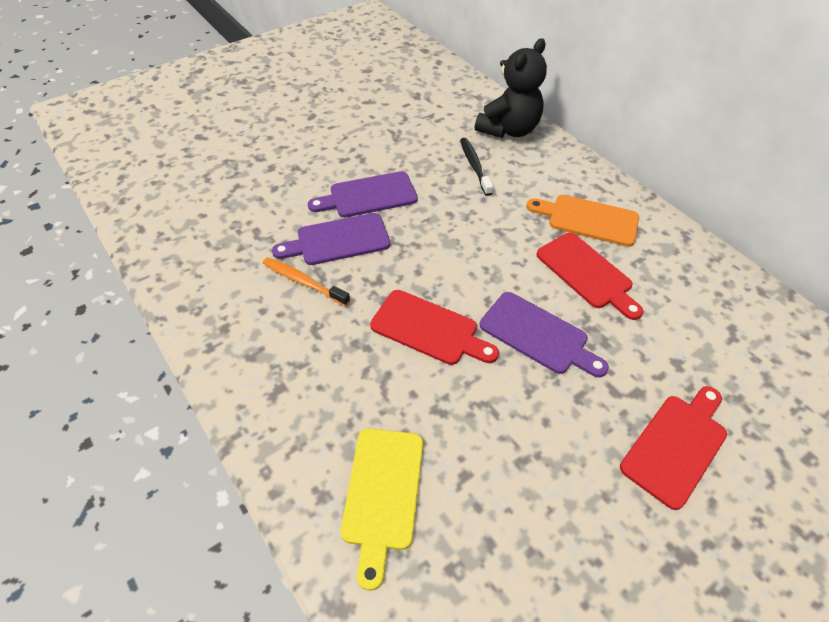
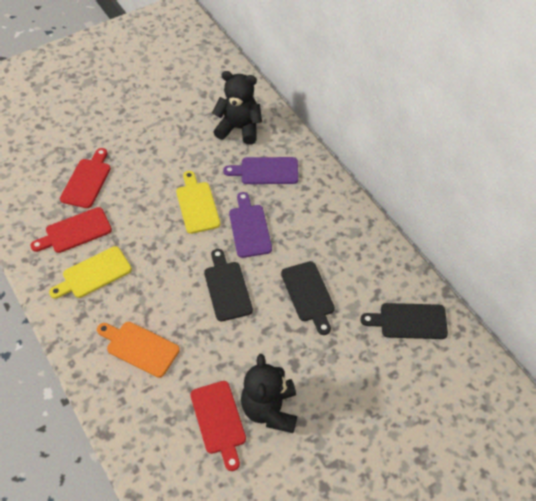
black cutting board: none = 0 -> [204,249,253,321] [281,261,335,335] [360,303,448,339] = 3
black teddy bear: [475,38,547,138] = 1 -> [212,71,262,145] [241,354,297,433] = 2
black toothbrush: [460,138,493,196] = 1 -> none = 0
orange toothbrush: [263,257,350,306] = 1 -> none = 0
purple cutting board: [272,213,390,265] [308,171,418,218] [480,292,609,377] = 3 -> [223,157,298,184] [229,192,272,258] = 2
yellow cutting board: [341,428,423,591] = 1 -> [49,246,132,299] [176,171,220,234] = 2

